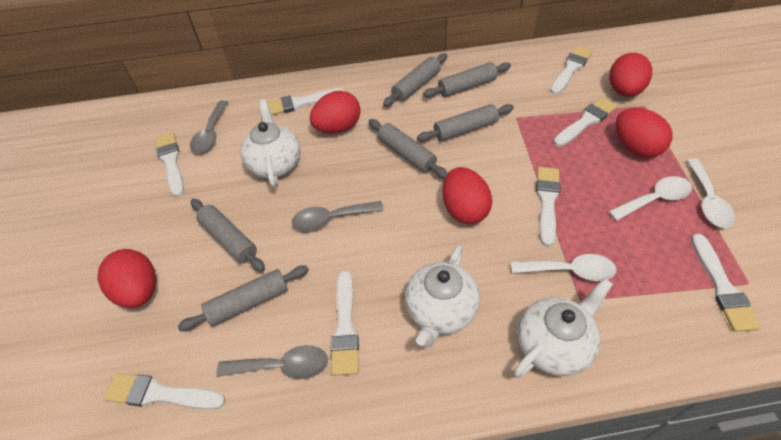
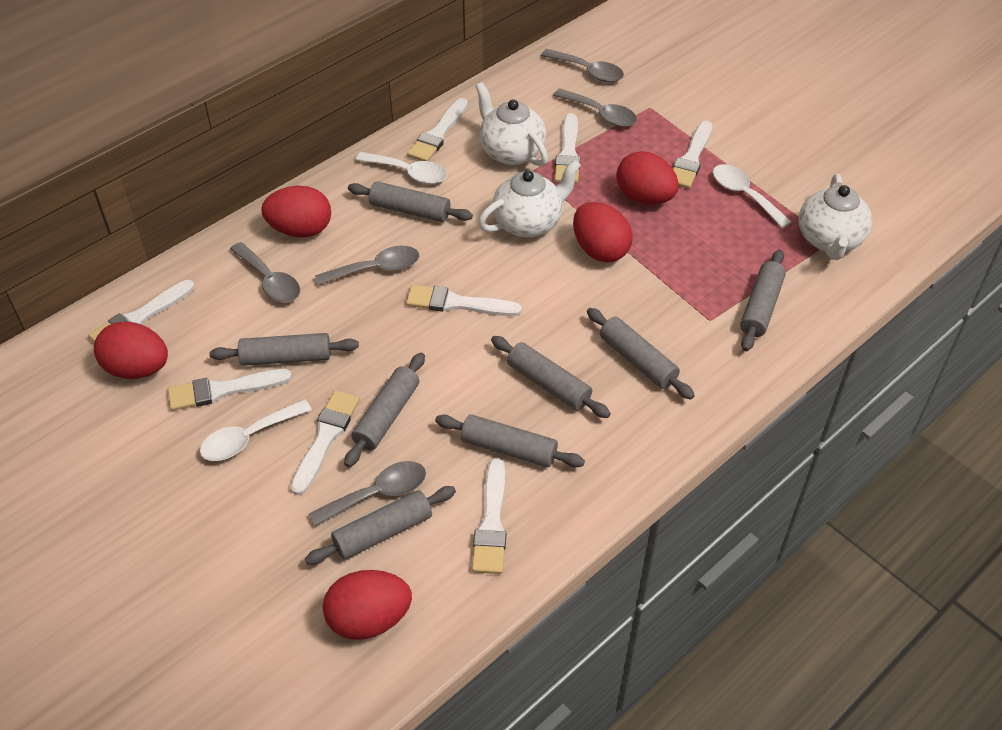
grey rolling pin: [178,266,309,331] [191,199,265,272] [368,119,448,178] [383,53,447,107] [417,104,514,142] [423,62,511,97] = 6 -> [210,333,359,366] [305,486,456,565] [344,352,425,467] [348,181,473,222] [435,414,585,467] [491,336,611,418] [587,308,695,400] [740,249,786,351] = 8
grey spoon: [190,101,229,153] [217,345,328,379] [292,201,384,231] = 3 -> [230,242,300,302] [309,461,426,527] [315,246,419,286] [541,49,624,82] [553,88,637,127] = 5

